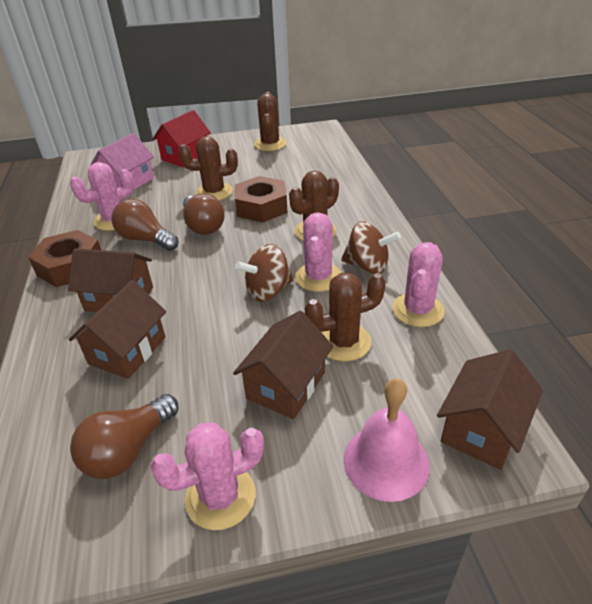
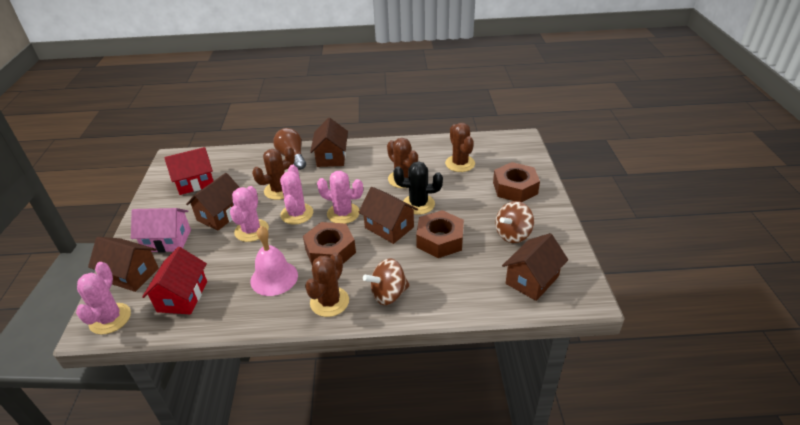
black cactus: none = 0 -> [393,161,443,215] = 1
brown house: [68,248,153,312] [69,280,166,379] [233,311,333,419] [437,349,543,470] = 4 -> [88,237,159,292] [186,173,240,230] [310,118,348,167] [359,187,418,244] [502,233,568,301] = 5
brown light bulb: [70,394,179,479] [111,199,179,251] [183,194,225,235] = 3 -> [273,128,306,170] = 1
brown nut: [28,230,101,287] [235,176,288,222] = 2 -> [303,222,356,266] [416,210,464,258] [493,162,540,202] = 3
red house: [152,110,211,167] = 1 -> [142,247,207,314] [164,147,213,195] = 2

